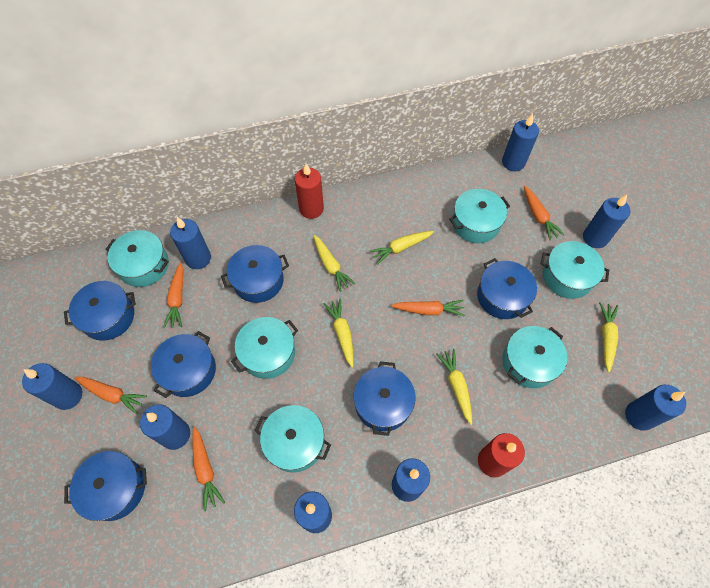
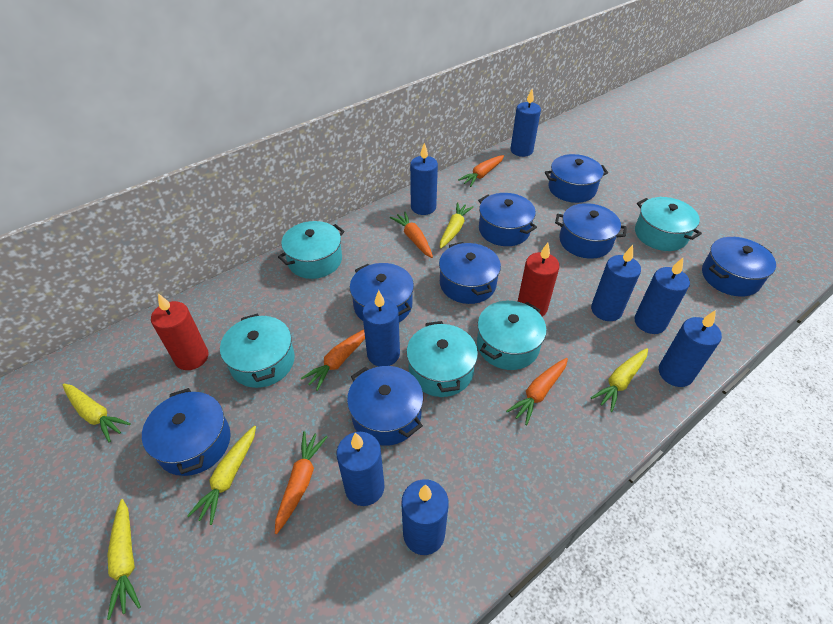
blue pot: [64,281,136,341] [64,451,147,521] [151,331,216,398] [221,245,289,303] [354,362,416,436] [477,258,537,319] = 6 -> [142,388,231,476] [347,366,423,446] [350,263,414,322] [439,242,501,304] [478,193,537,246] [545,154,608,203] [555,203,627,259] [702,237,776,297] = 8
turquoise pot: [105,230,169,287] [231,317,298,379] [255,405,331,473] [449,189,510,243] [502,326,567,388] [541,241,609,299] = 6 -> [220,314,295,388] [278,221,345,279] [406,321,478,397] [477,301,547,370] [635,197,702,251] = 5

